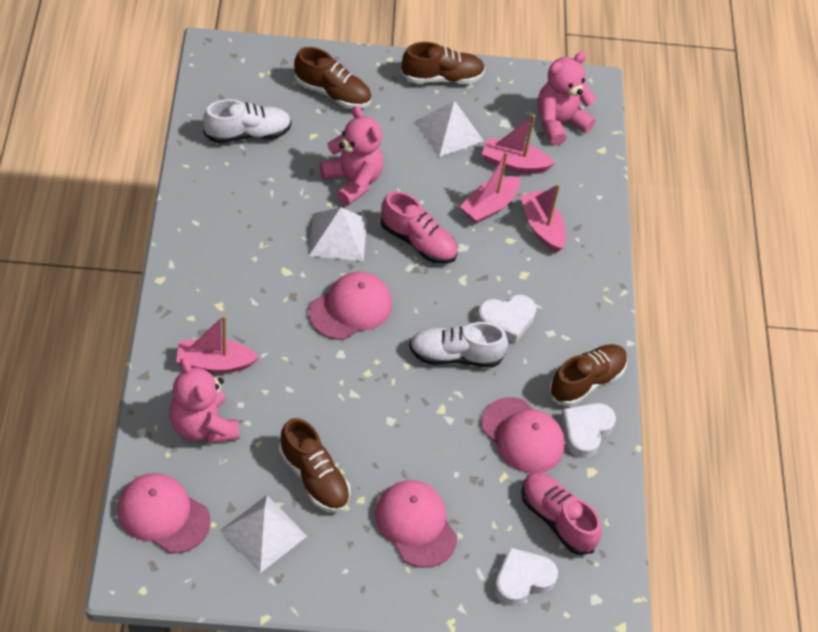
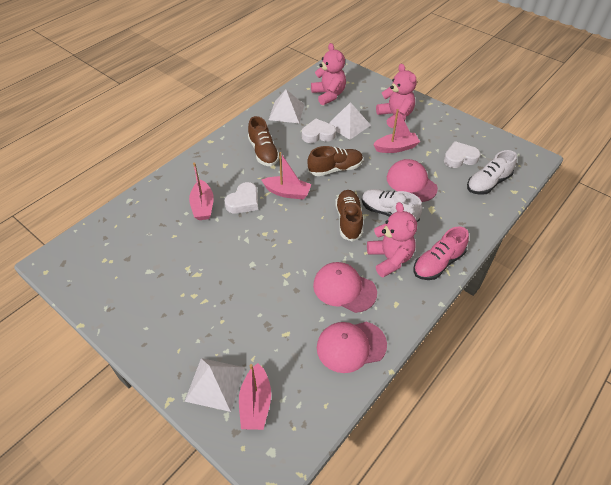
brown shoe: [279,418,350,513] [294,47,371,109] [401,42,485,84] [549,344,628,406] = 4 -> [248,116,279,166] [307,146,363,176] [335,190,363,242] = 3
pink cap: [118,473,210,553] [309,272,392,340] [375,480,457,568] [481,397,565,473] = 4 -> [313,262,377,313] [317,322,387,373] [387,159,438,202] = 3
pink shoe: [380,191,458,264] [521,472,602,555] = 2 -> [414,226,469,280] = 1

